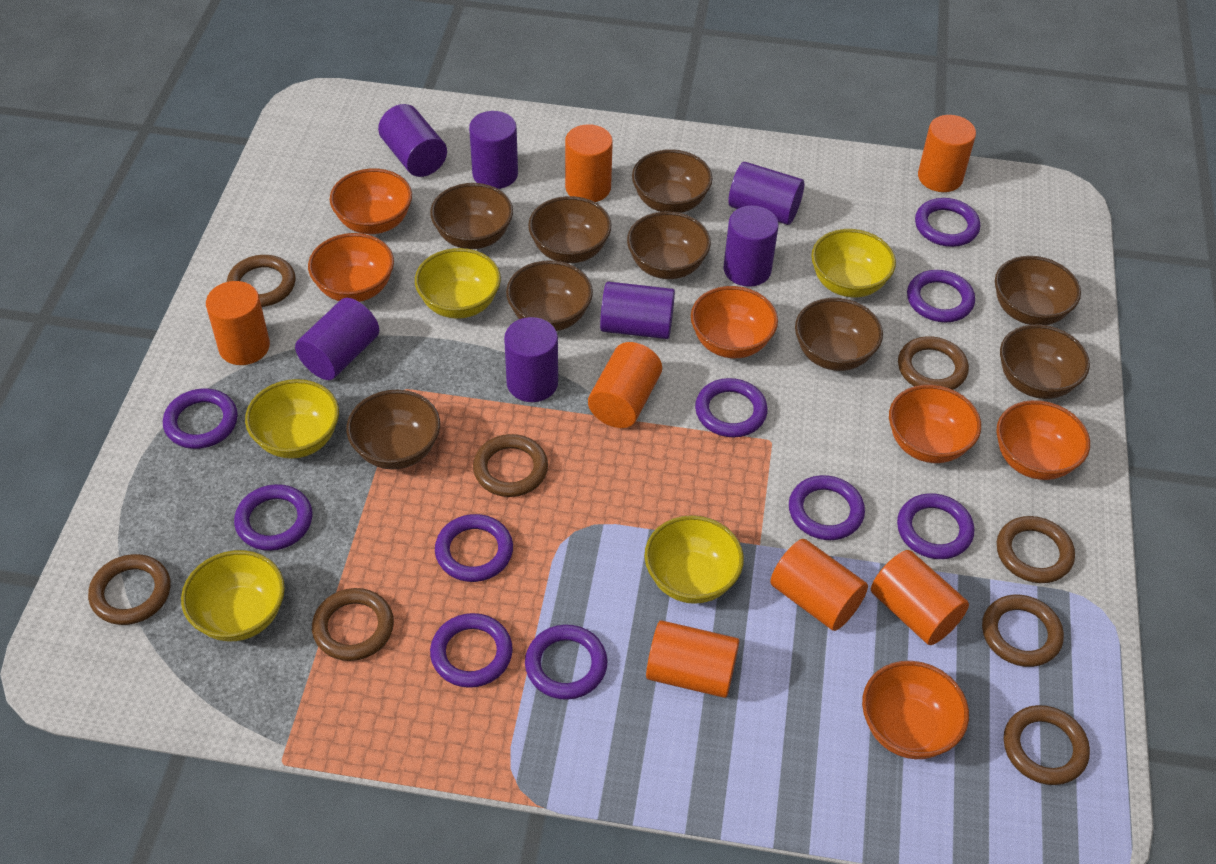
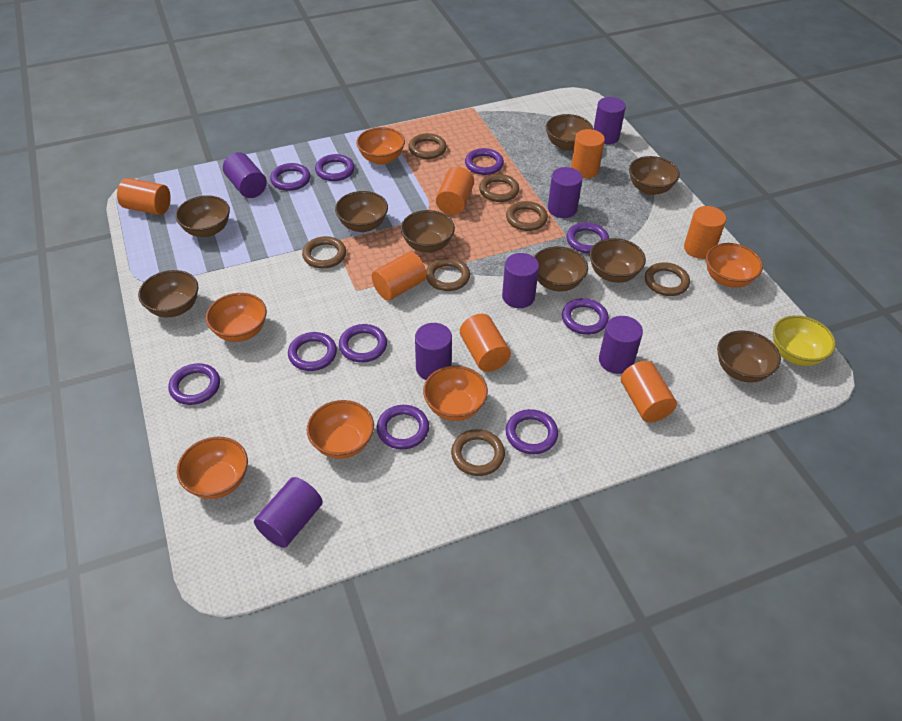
brown ring: [88,554,171,625] [227,255,296,307] [312,588,394,661] [473,434,548,497] [898,336,969,390] [982,595,1064,667] [997,516,1075,583] [1004,705,1090,785] = 8 -> [302,236,346,269] [408,133,447,159] [426,258,470,291] [451,429,505,476] [479,174,519,202] [506,201,548,231] [645,262,690,296] = 7
yellow bowl: [181,550,285,641] [245,379,339,459] [415,248,501,319] [644,515,744,604] [811,229,896,297] = 5 -> [773,315,836,366] = 1

